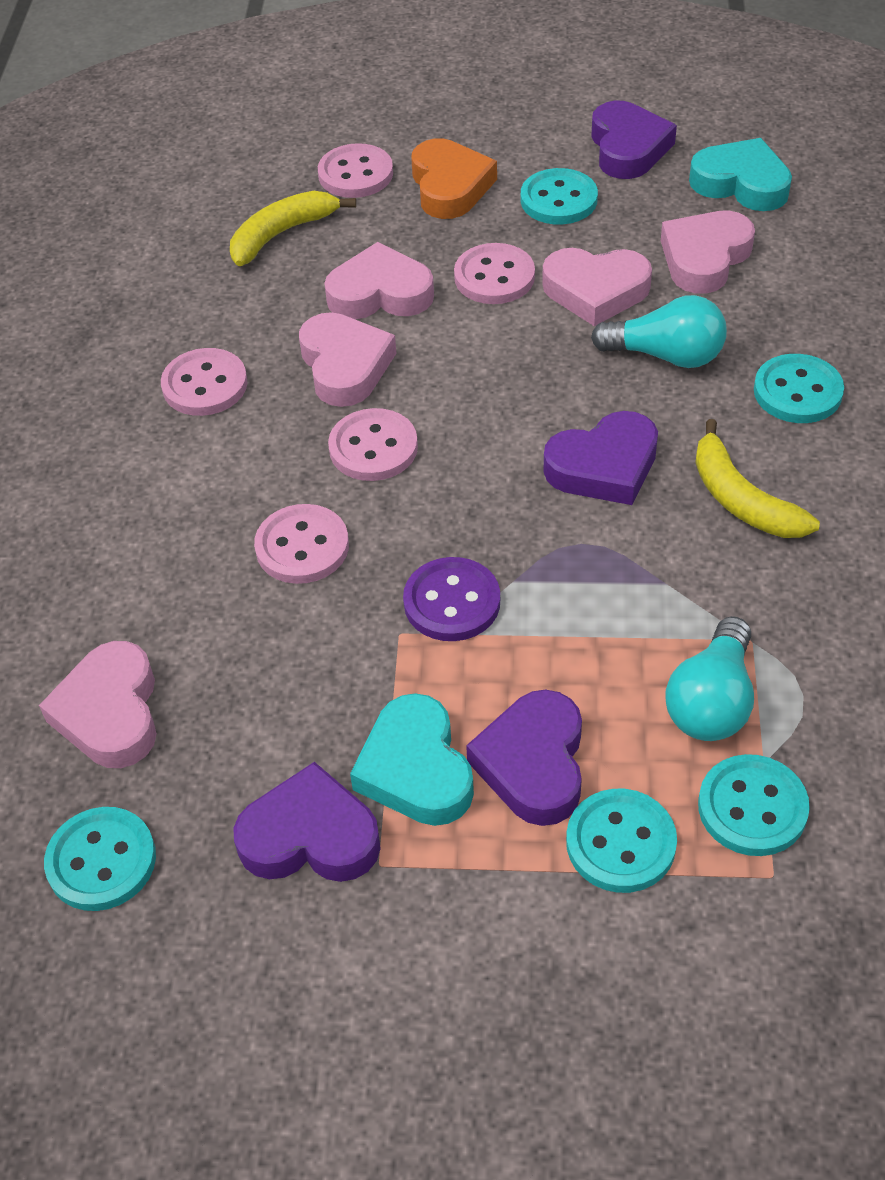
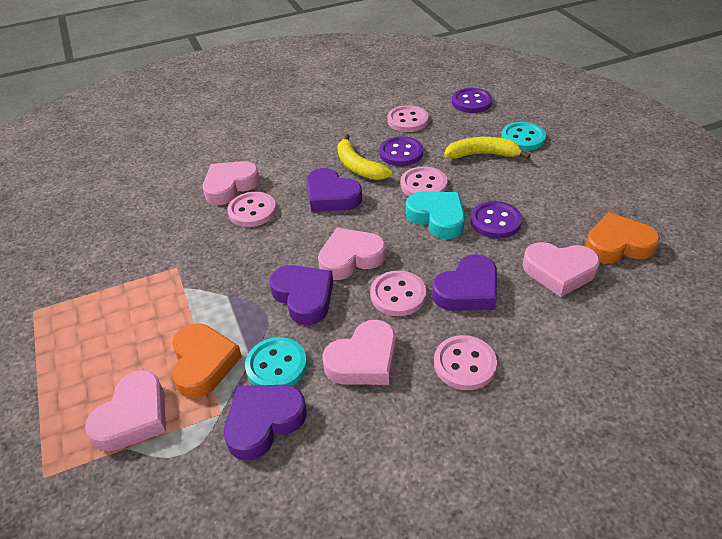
orange heart: [411,138,497,219] = 1 -> [172,323,242,398] [585,212,660,263] = 2
purple button: [403,557,500,641] = 1 -> [379,136,423,166] [452,88,492,113] [470,201,522,239] = 3
turquoise button: [44,807,156,911] [521,168,598,224] [566,789,677,893] [698,754,810,856] [754,354,844,423] = 5 -> [245,337,307,386] [501,122,546,151] = 2
turquoise heart: [350,693,474,826] [689,138,792,211] = 2 -> [406,191,465,239] = 1
turquoise light bulb: [591,295,727,368] [665,616,754,741] = 2 -> none = 0

